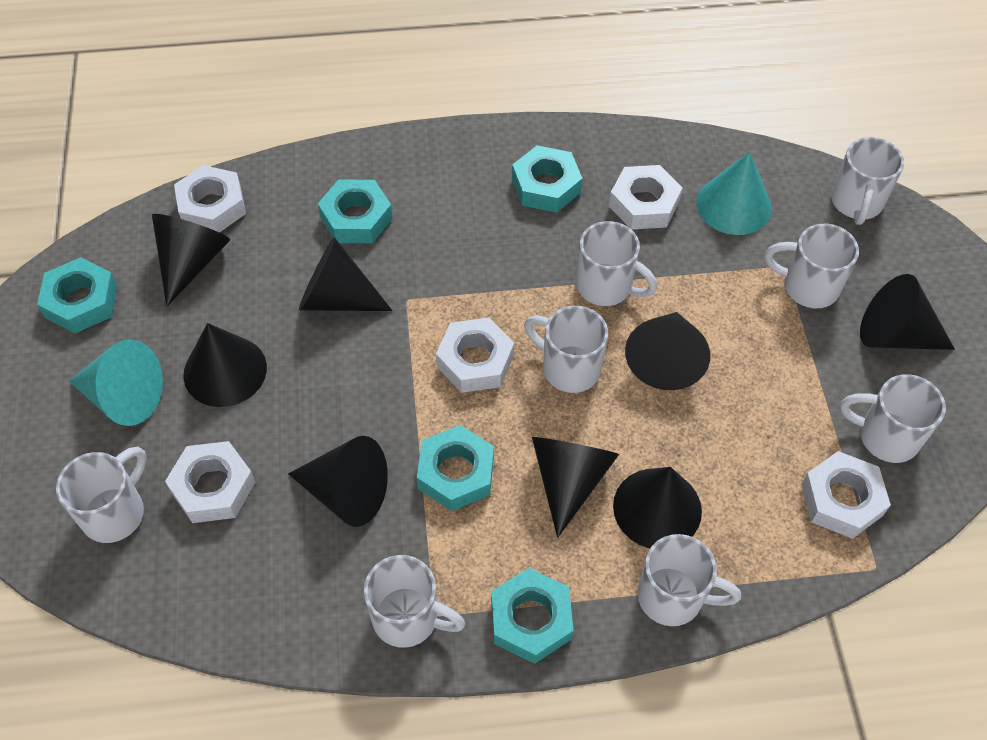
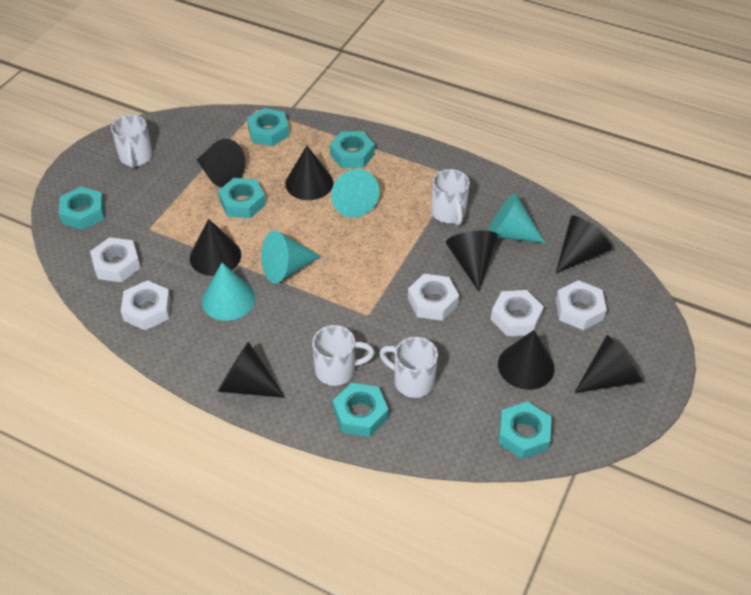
turquoise cone: [69,339,163,426] [696,152,772,235] = 2 -> [202,263,256,321] [261,230,321,284] [331,169,380,218] [488,193,545,243] = 4
turquoise nut: [37,257,117,333] [318,179,393,243] [417,425,494,511] [491,568,574,664] [512,145,582,213] = 5 -> [59,187,105,230] [218,178,266,218] [247,108,289,146] [330,131,375,168] [333,383,388,437] [498,401,552,459] = 6
white mug: [56,447,147,543] [364,555,465,648] [524,306,608,393] [576,221,657,306] [637,534,741,626] [765,224,859,308] [831,137,904,225] [840,374,946,463] = 8 -> [111,115,153,168] [312,325,374,386] [379,337,438,398] [431,169,470,225] = 4

